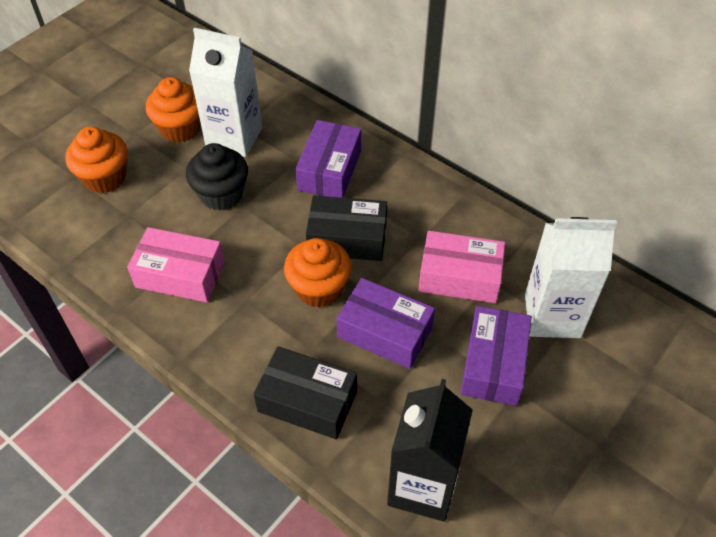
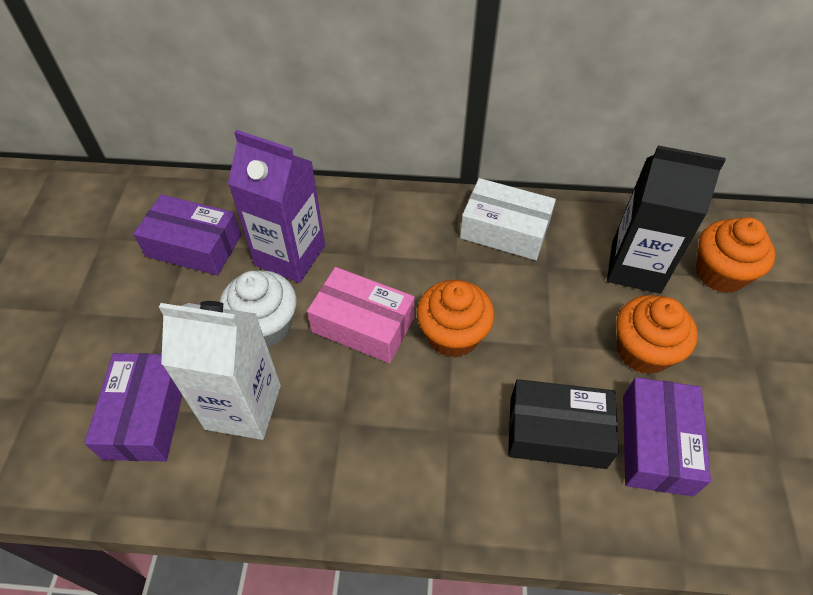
black box: [254,346,357,439] [306,195,387,261] = 2 -> [508,379,619,469] = 1
black cupcake: [186,143,248,210] = 1 -> none = 0
pink box: [127,227,225,303] [419,231,505,303] = 2 -> [307,267,415,363] = 1
purple carton: none = 0 -> [228,130,325,283] = 1
white box: none = 0 -> [460,178,556,260] = 1
white carton: [189,28,262,157] [525,217,617,338] = 2 -> [159,301,281,440] = 1
white cupcake: none = 0 -> [220,270,297,347] = 1

